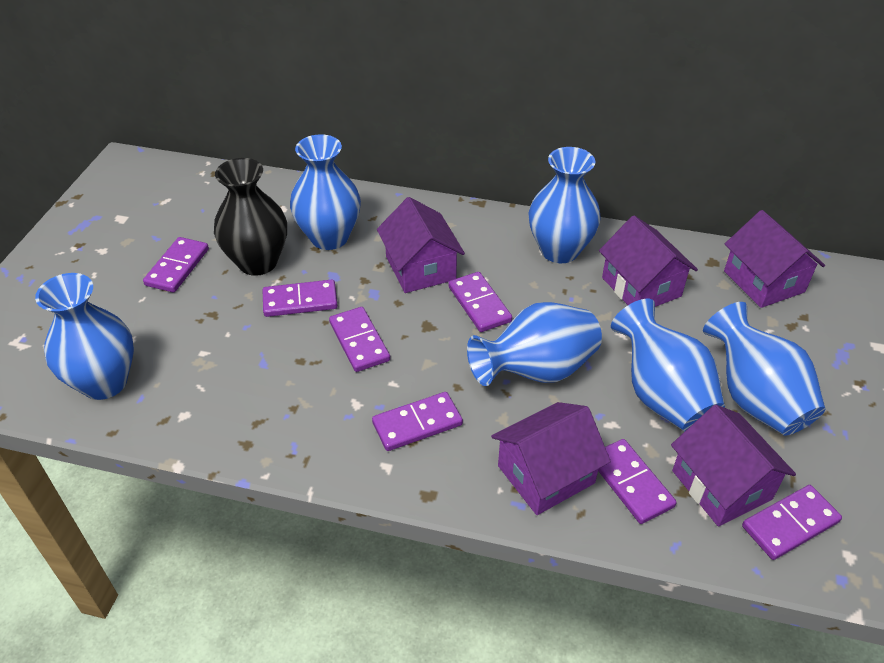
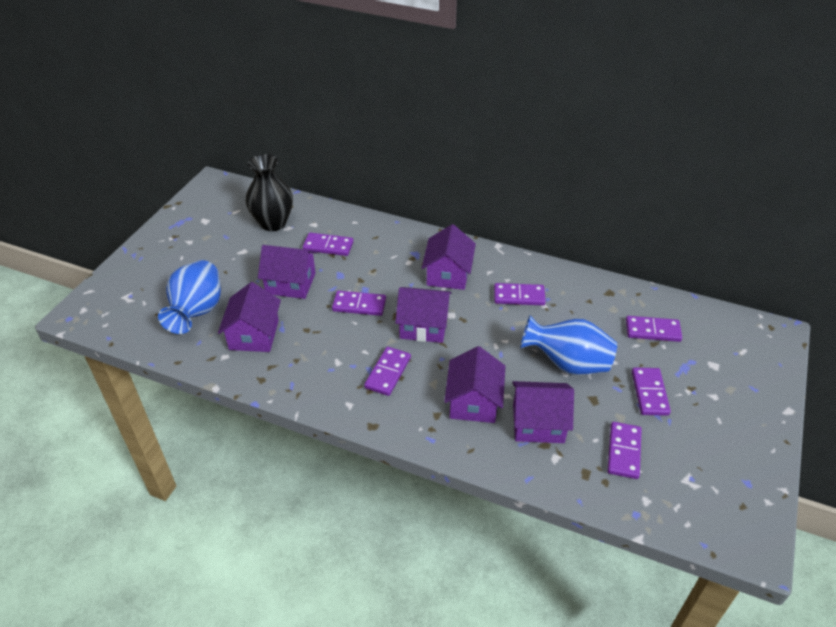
blue vase: [35,273,134,400] [290,134,361,250] [467,302,602,386] [528,147,601,263] [611,299,725,432] [703,302,825,436] = 6 -> [158,260,221,334] [520,315,617,375] = 2
purple house: [377,197,465,293] [491,402,611,515] [599,216,698,307] [671,405,796,526] [724,210,825,308] = 5 -> [218,282,281,352] [258,245,317,299] [395,287,452,343] [422,224,476,290] [444,346,505,423] [512,381,574,443] = 6

